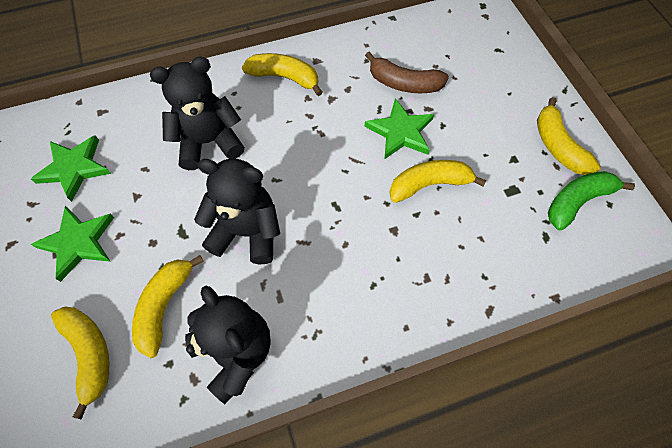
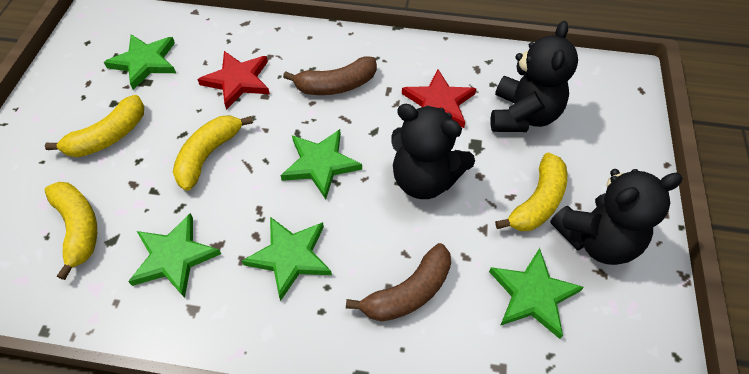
brown banana: [365,51,449,93] = 1 -> [283,56,377,95] [346,243,451,322] = 2
green banana: [548,171,635,230] = 1 -> none = 0
green star: [31,135,111,202] [31,206,114,282] [364,98,434,160] = 3 -> [104,34,176,90] [128,213,221,298] [242,217,332,301] [280,129,362,199] [489,248,584,339] = 5
red star: none = 0 -> [197,51,270,110] [402,69,476,128] = 2
yellow banana: [51,307,109,420] [132,255,204,358] [242,53,323,96] [389,160,486,203] [537,97,601,175] = 5 -> [45,95,144,157] [45,182,97,280] [173,115,253,191] [495,152,567,231] = 4

